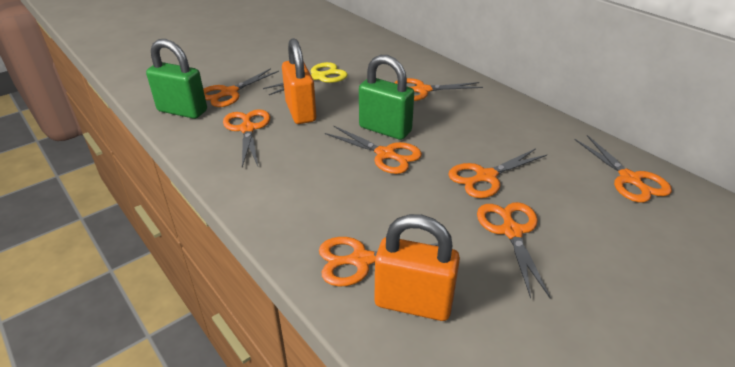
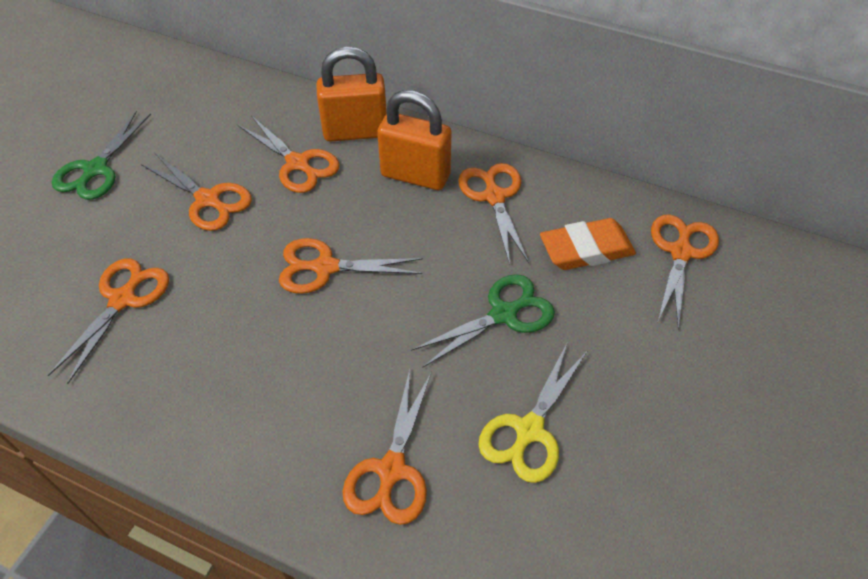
green padlock: [146,39,207,119] [359,55,414,140] = 2 -> none = 0
green scissors: none = 0 -> [52,111,151,200] [411,274,555,368] = 2
orange eraser: none = 0 -> [540,218,636,270] = 1
orange scissors: [203,68,279,107] [223,109,270,167] [319,237,438,286] [325,126,422,174] [395,78,483,101] [448,148,547,198] [477,202,551,299] [574,135,672,203] = 8 -> [48,258,169,384] [141,153,252,231] [238,115,339,193] [279,238,423,294] [342,370,432,525] [458,163,529,265] [651,214,719,329] = 7

